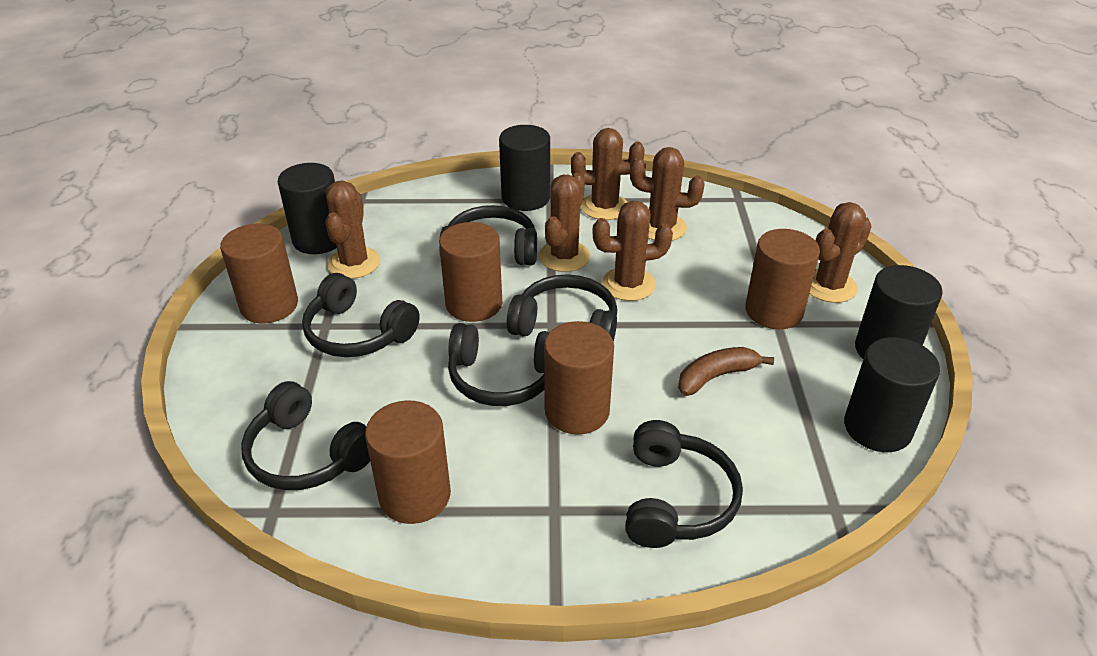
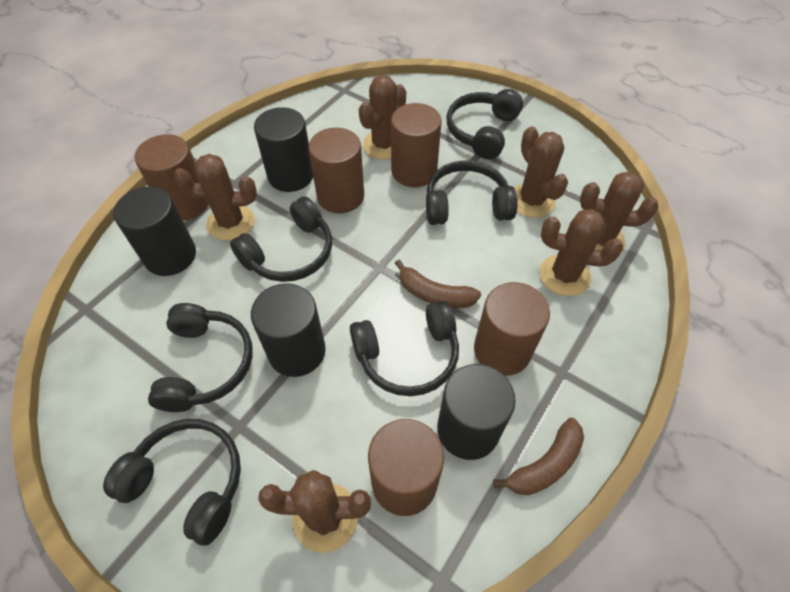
brown banana: [678,347,774,396] = 1 -> [395,260,481,308] [493,418,584,495] = 2

